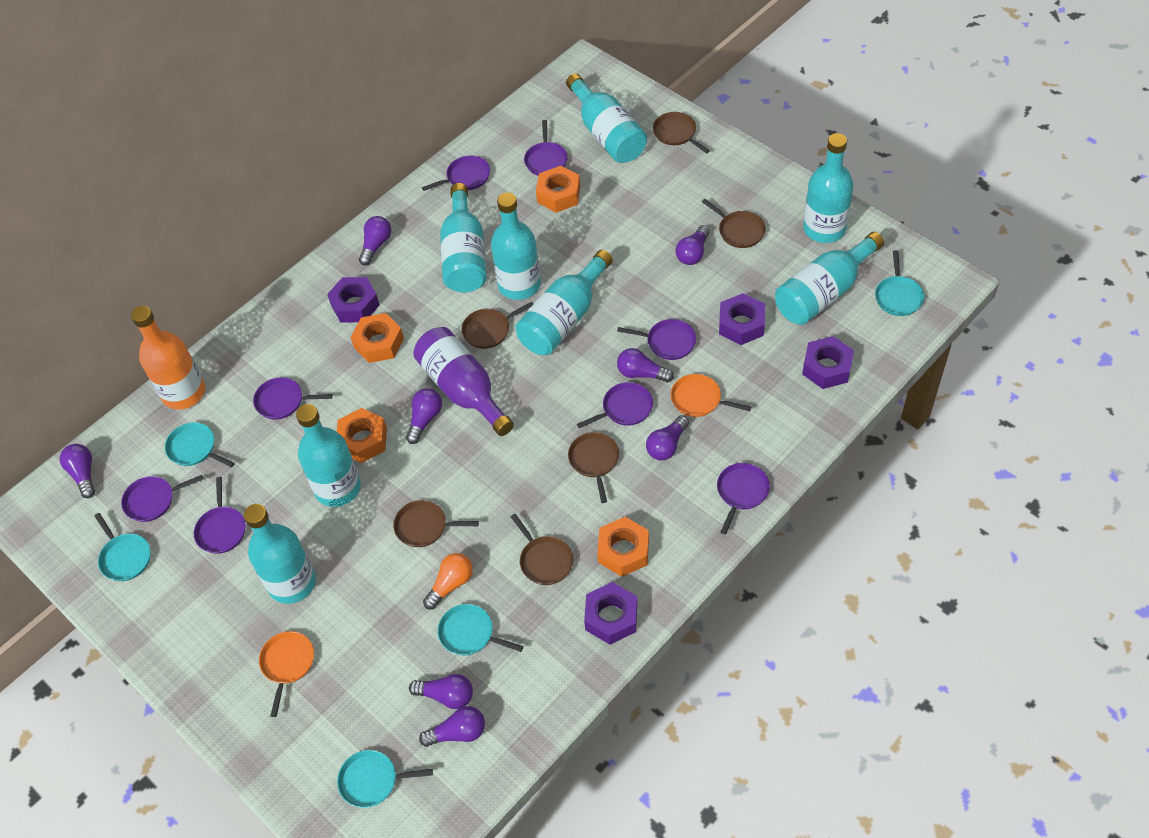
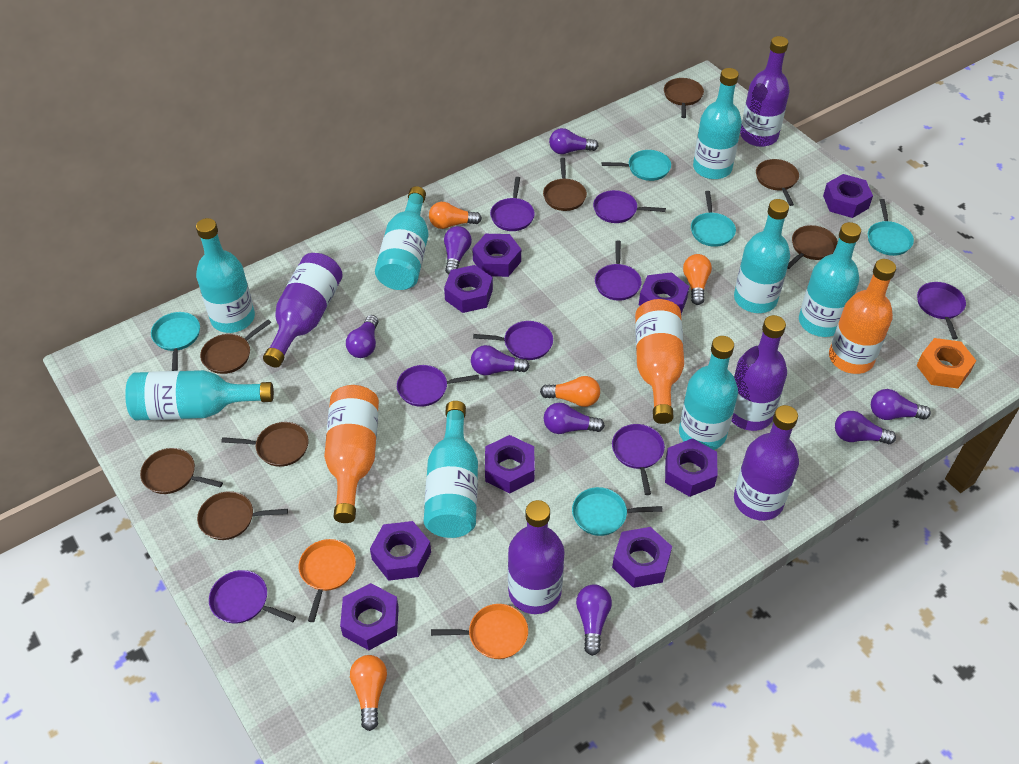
brown pan: [393,500,479,547] [462,302,533,349] [511,514,573,585] [568,432,619,503] [653,112,710,154] [702,199,766,248] = 6 -> [140,448,223,494] [197,491,288,540] [200,319,271,374] [221,422,309,467] [543,158,587,211] [664,78,704,118] [756,159,799,206] [787,225,838,269] = 8
orange bottle: [131,306,205,410] = 1 -> [324,385,379,523] [635,299,684,424] [829,259,896,374] = 3
orange light bulb: [423,553,473,610] = 1 -> [350,655,387,731] [429,202,482,229] [540,376,600,407] [683,254,712,305] = 4
orange nut: [337,408,387,463] [351,313,404,363] [536,166,580,213] [597,517,649,577] = 4 -> [916,338,976,389] = 1
purple bottle: [413,327,514,436] = 1 -> [263,253,343,368] [508,500,565,614] [731,315,787,431] [734,405,799,520] [740,36,789,147] = 5
purple nut: [327,277,380,322] [584,582,637,645] [719,293,765,345] [802,336,854,389] = 4 -> [340,583,399,650] [370,521,431,581] [444,265,493,313] [472,234,521,277] [485,435,535,493] [612,527,672,588] [639,272,689,314] [665,438,718,497] [823,174,873,218] = 9

